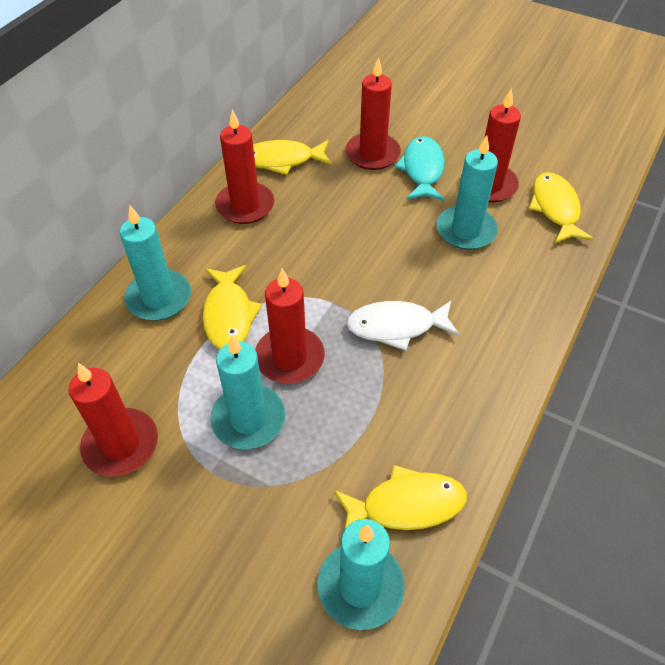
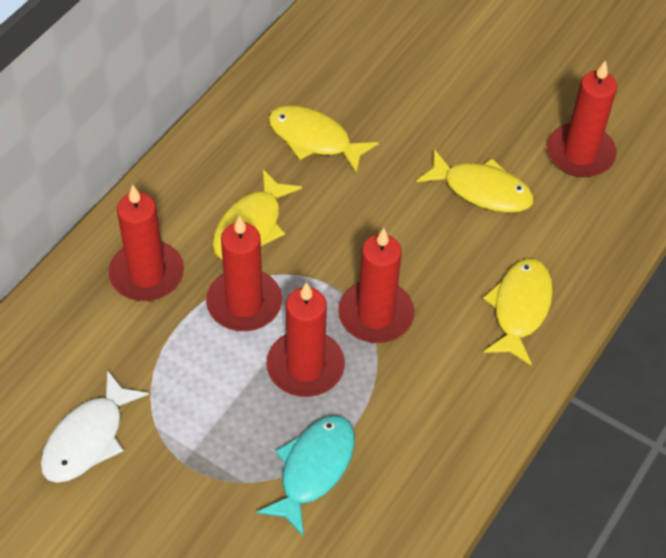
turquoise candle: [120,205,191,321] [210,335,285,449] [317,519,405,630] [437,135,498,250] = 4 -> none = 0

